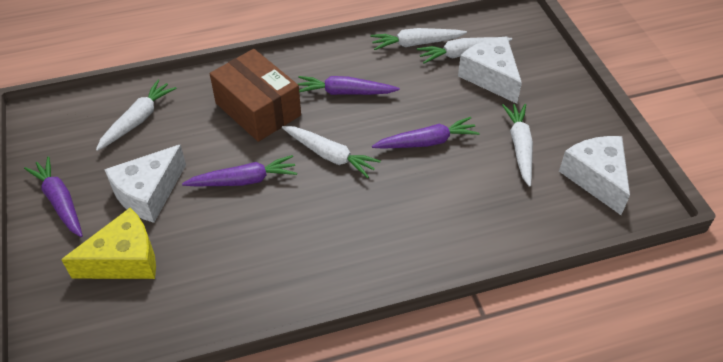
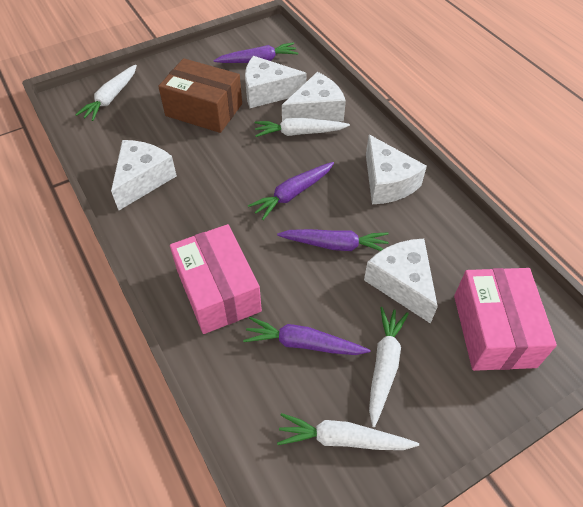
pink box: none = 0 -> [170,224,262,334] [454,268,557,371] = 2
white carrot: [96,80,176,151] [282,126,381,178] [370,28,467,50] [417,37,512,64] [502,104,533,187] = 5 -> [75,64,137,121] [255,118,350,137] [277,413,419,450] [369,307,409,427] = 4
white cheese: [104,144,186,223] [458,36,522,104] [559,136,630,215] = 3 -> [111,140,177,210] [245,56,307,108] [282,72,346,122] [364,239,438,324] [366,135,427,204] = 5
yellow cheese: [61,208,156,279] = 1 -> none = 0

